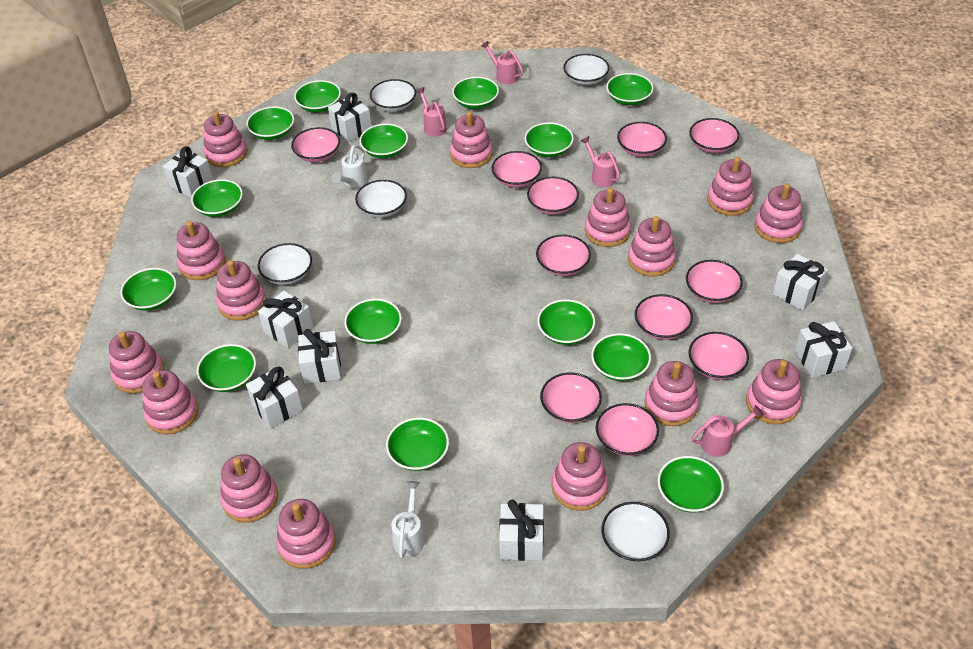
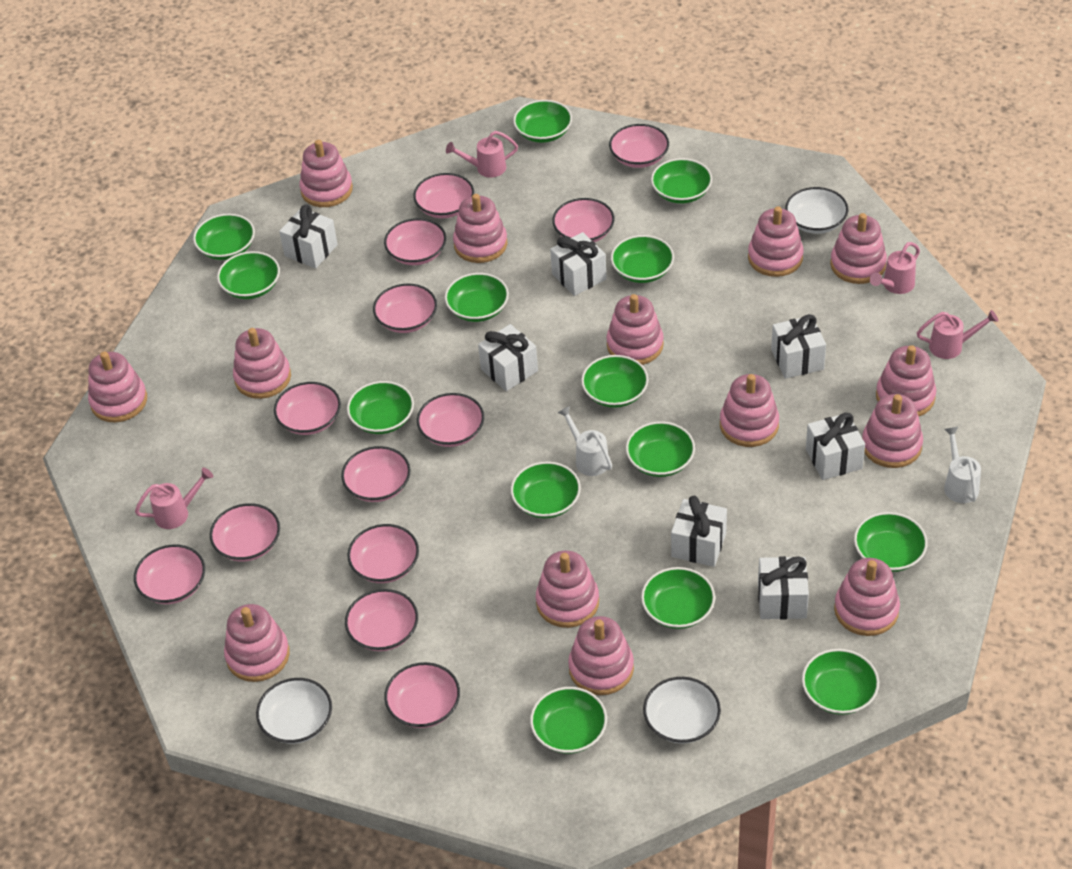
pink bowl: [291,127,340,162] [491,151,542,187] [527,177,579,215] [536,234,591,276] [540,373,602,423] [596,403,659,456] [617,122,667,157] [635,294,693,340] [686,260,743,303] [688,332,749,380] [689,118,739,153] = 11 -> [134,544,205,604] [210,503,280,561] [274,382,341,435] [341,446,411,502] [345,589,418,651] [347,524,419,583] [373,284,437,333] [384,218,446,265] [384,662,460,728] [413,173,474,218] [417,393,484,447] [552,198,615,242] [609,124,669,168] = 13
pink stacking toy: [109,331,164,394] [142,370,198,434] [177,221,225,280] [204,111,247,167] [216,260,266,321] [220,454,278,523] [276,499,336,569] [450,112,493,168] [552,442,608,511] [585,188,631,247] [628,216,676,277] [645,361,699,426] [707,157,754,216] [746,359,802,424] [754,184,803,243] = 15 -> [88,352,147,422] [224,604,290,682] [233,328,291,399] [300,140,353,207] [453,194,507,263] [536,550,599,628] [568,616,634,695] [606,294,664,365] [720,374,779,447] [748,206,804,277] [830,213,887,284] [834,558,900,636] [862,394,923,468] [876,345,936,416] = 14
white bowl: [258,243,312,285] [355,180,407,218] [370,79,416,112] [563,54,609,85] [602,502,670,562] = 5 -> [256,678,332,744] [643,677,721,744] [785,187,848,234] = 3
white gift: [163,146,213,198] [246,367,303,429] [258,290,313,348] [298,329,341,384] [328,93,372,142] [499,500,544,561] [773,254,828,311] [795,321,852,378] = 8 -> [279,205,338,268] [478,324,538,391] [550,232,607,296] [671,496,727,567] [758,556,809,619] [771,314,826,379] [806,413,865,480] = 7

